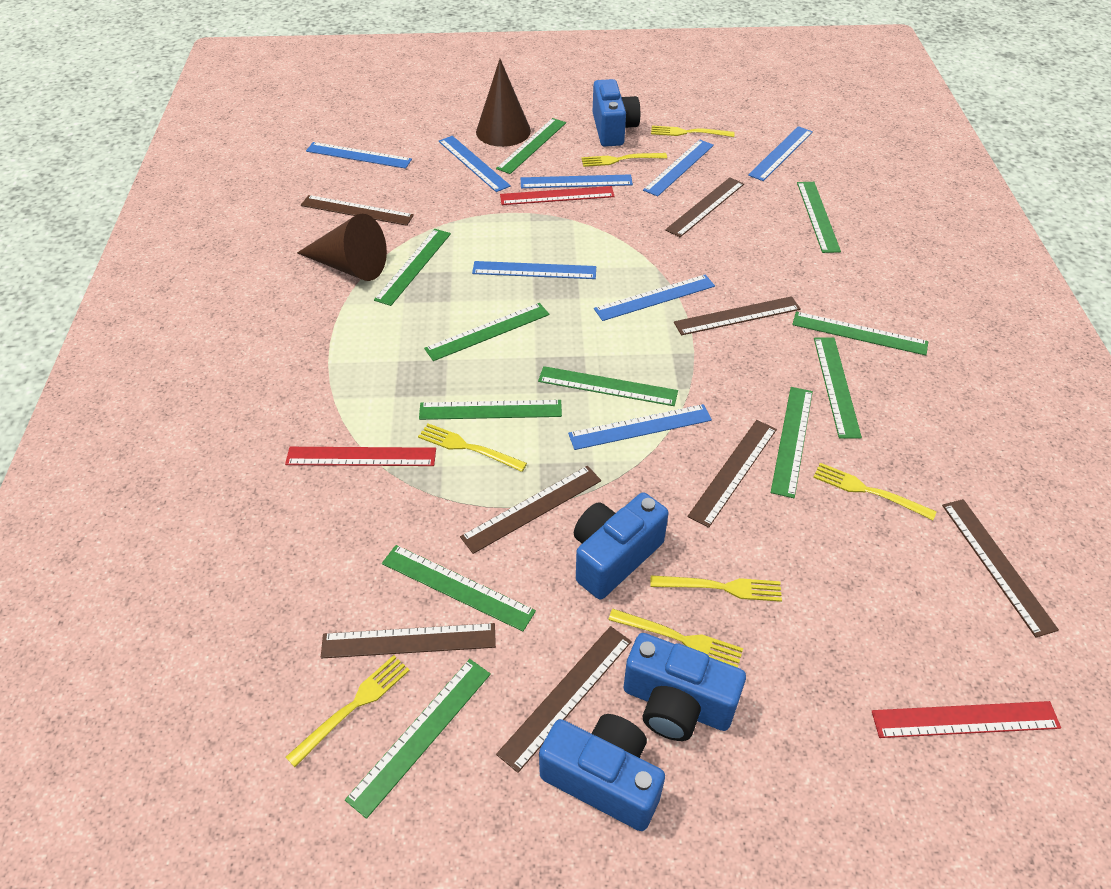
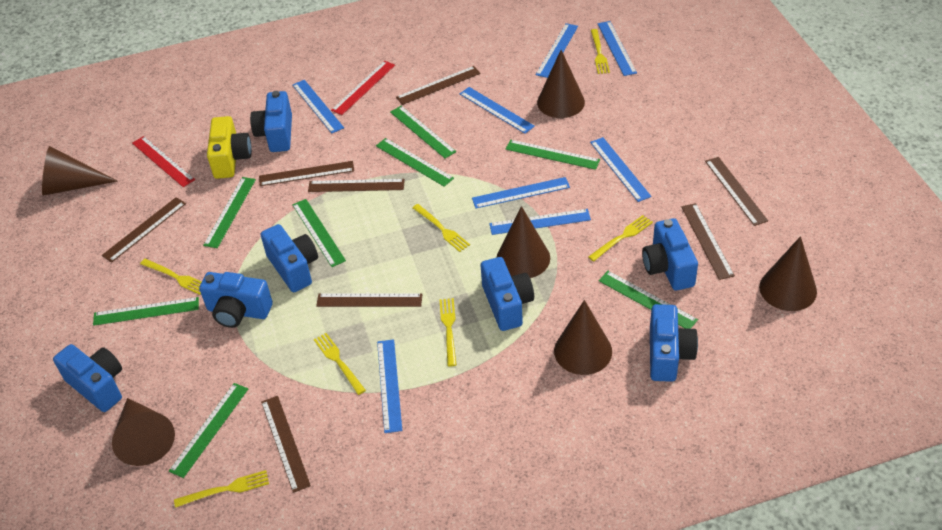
blue camera: [539,714,665,831] [574,493,669,599] [593,79,640,147] [624,633,746,741] = 4 -> [53,344,122,412] [199,272,273,328] [250,91,292,152] [261,224,318,292] [481,257,534,331] [642,218,698,291] [650,304,698,382] = 7
brown cone: [297,214,387,281] [476,59,531,147] = 2 -> [42,146,117,196] [112,398,175,466] [497,206,550,278] [537,50,585,118] [554,300,612,375] [759,236,817,311] = 6
green ruler: [345,659,491,819] [374,229,451,306] [382,545,536,631] [419,400,562,420] [424,303,550,361] [496,118,566,174] [538,366,678,406] [771,387,813,498] [792,311,928,355] [797,182,841,253] [814,338,862,439] = 11 -> [93,297,199,326] [169,383,248,478] [203,177,256,248] [292,199,346,267] [376,138,454,187] [390,106,456,158] [506,140,600,170] [599,271,698,329] = 8
red ruler: [285,447,436,466] [500,186,615,205] [872,701,1061,738] = 3 -> [132,136,195,187] [331,61,395,115] = 2
yellow camera: none = 0 -> [207,116,252,179] = 1

